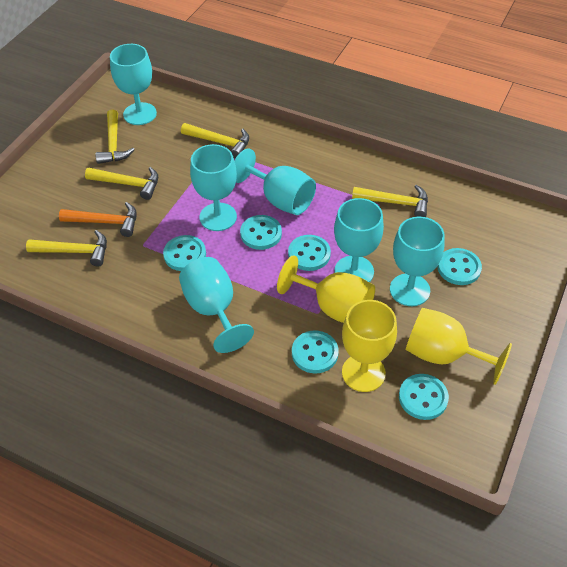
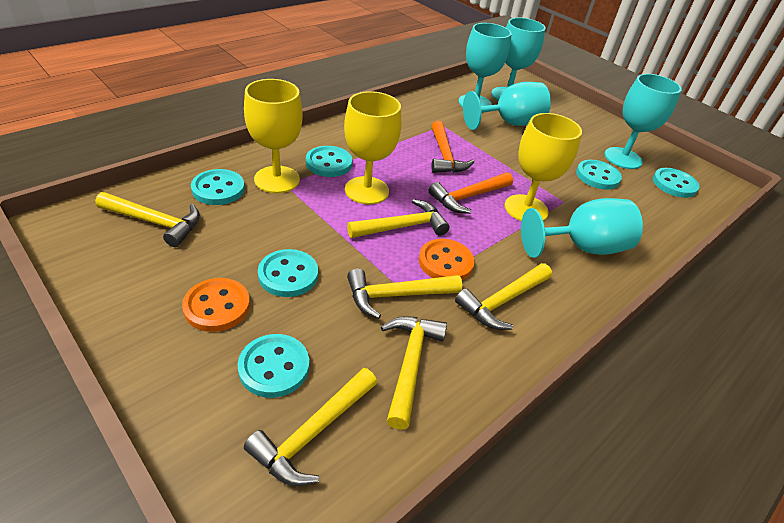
orange button: none = 0 -> [182,278,250,332] [419,239,475,280] = 2
orange hammer: [59,202,137,237] = 1 -> [429,172,513,214] [431,121,474,173] = 2
turquoise goblet: [110,44,157,125] [179,257,254,353] [190,144,237,231] [234,149,316,215] [334,198,384,282] [390,217,445,306] = 6 -> [458,23,512,107] [463,82,551,130] [491,18,546,100] [521,198,643,258] [604,74,682,169] = 5
yellow hammer: [26,230,107,267] [85,167,158,200] [95,109,135,164] [181,123,249,158] [352,185,428,217] = 5 -> [95,192,200,247] [244,368,377,486] [347,199,450,238] [347,269,462,319] [381,316,447,430] [455,263,552,330] = 6

